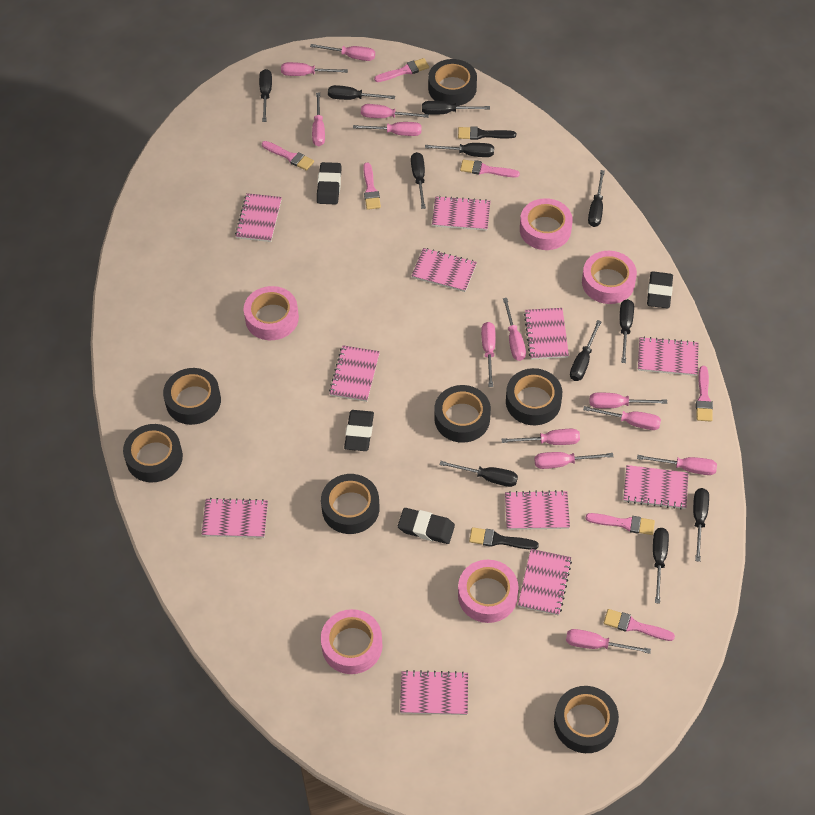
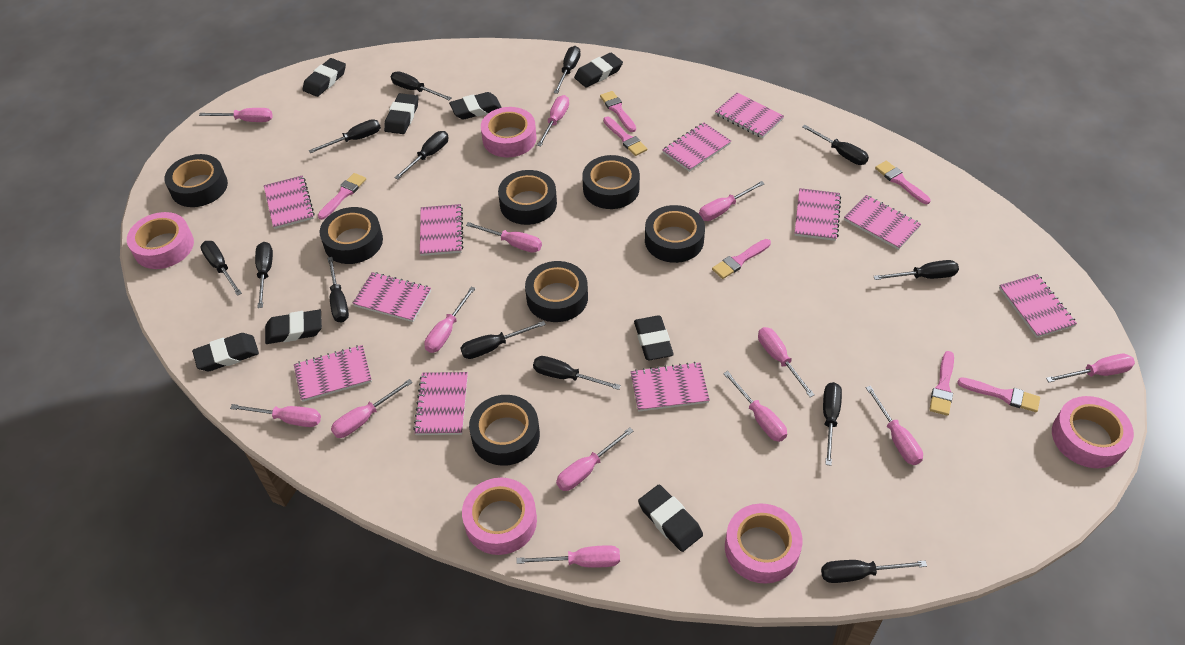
black brush: [458,126,516,140] [469,527,539,550] = 2 -> none = 0
black eraser: [317,162,341,204] [344,410,374,451] [398,508,455,544] [647,271,673,309] = 4 -> [192,333,259,371] [265,310,322,344] [302,58,346,97] [384,93,418,134] [449,92,502,120] [574,53,623,87] [634,316,674,360] [638,485,703,552] = 8
black screwdriver: [259,69,272,122] [328,85,395,100] [411,152,426,209] [422,101,490,115] [425,143,494,157] [439,461,518,487] [570,320,602,381] [588,170,605,227] [620,299,634,363] [653,528,669,604] [693,488,709,562] = 11 -> [200,241,242,296] [255,242,273,308] [309,119,381,153] [328,257,349,323] [391,71,451,100] [394,131,448,179] [461,321,546,359] [533,356,621,390] [554,46,581,94] [802,125,869,165] [821,560,927,583] [823,382,842,466] [873,260,959,280] = 13

